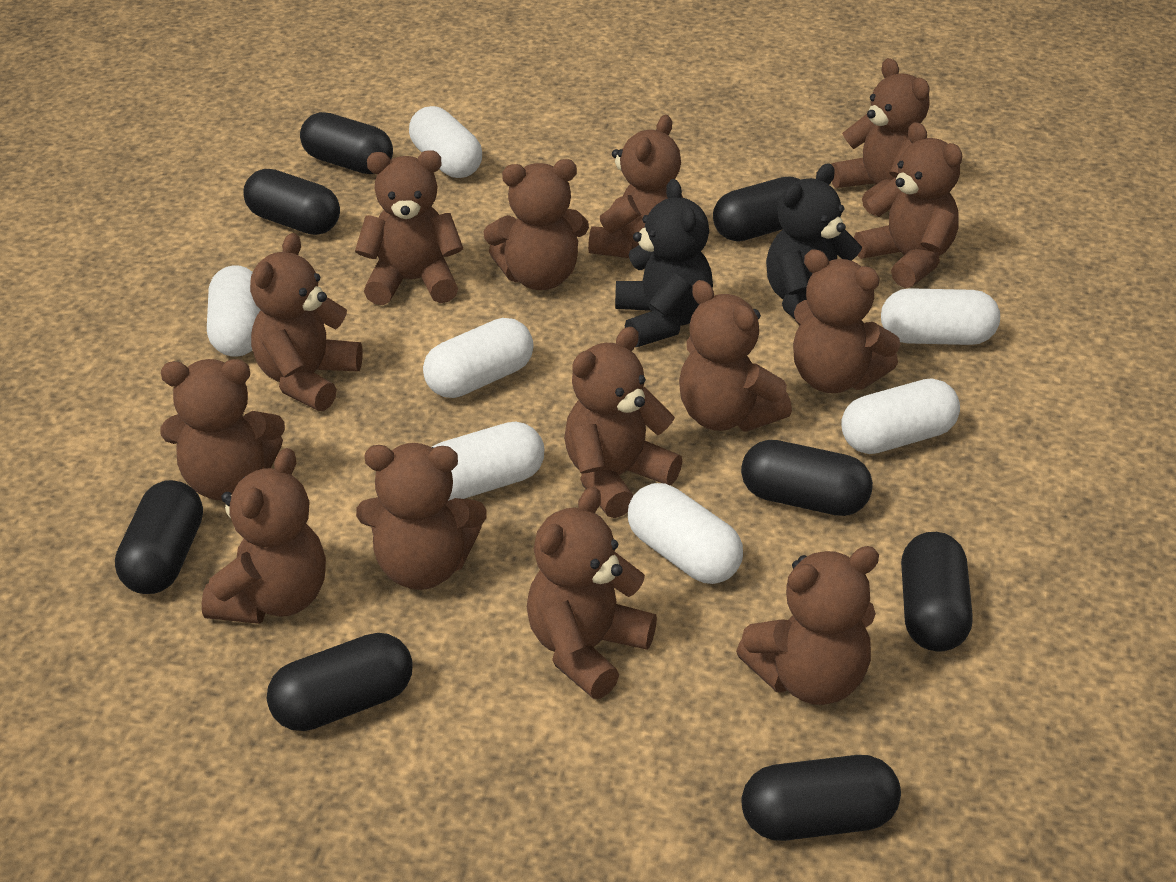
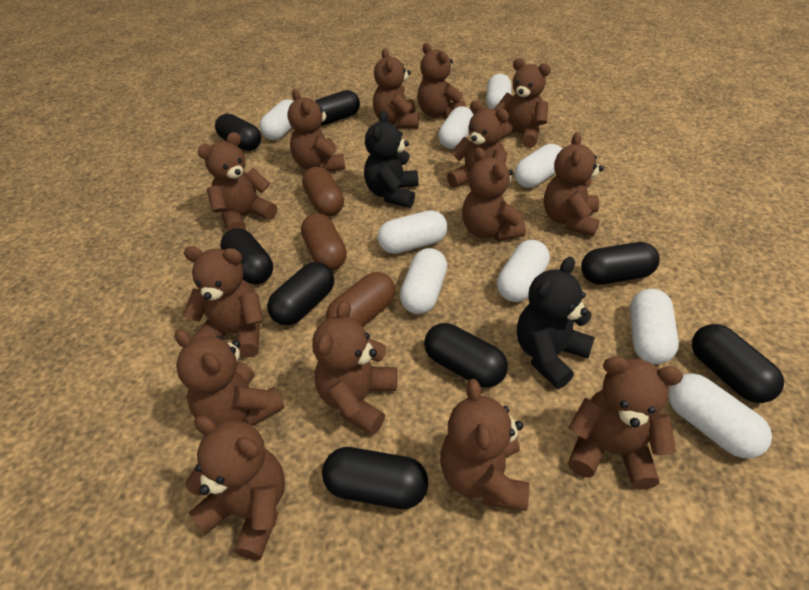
brown capsule: none = 0 -> [301,213,347,270] [302,167,344,216] [326,272,395,327] = 3
white capsule: [207,265,260,357] [409,106,482,178] [423,318,534,398] [432,421,544,501] [628,483,743,584] [841,378,960,454] [881,288,1000,345] = 7 -> [260,99,293,140] [377,210,448,254] [400,248,447,314] [438,106,474,149] [486,74,512,110] [497,240,550,302] [514,144,562,188] [630,289,679,364] [668,373,772,458] = 9

